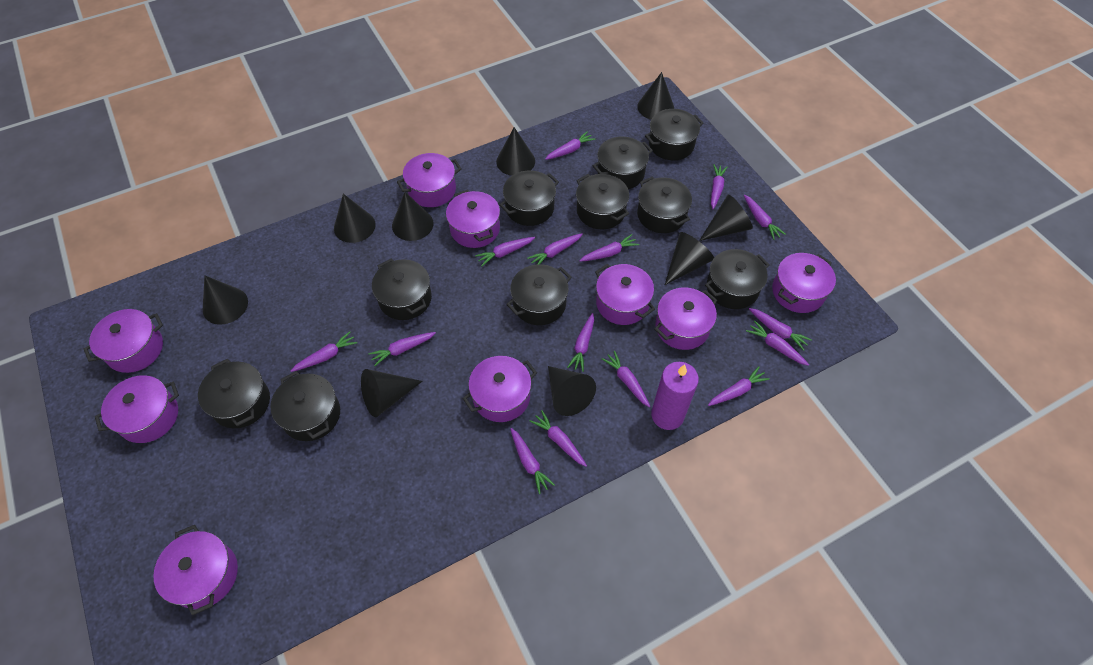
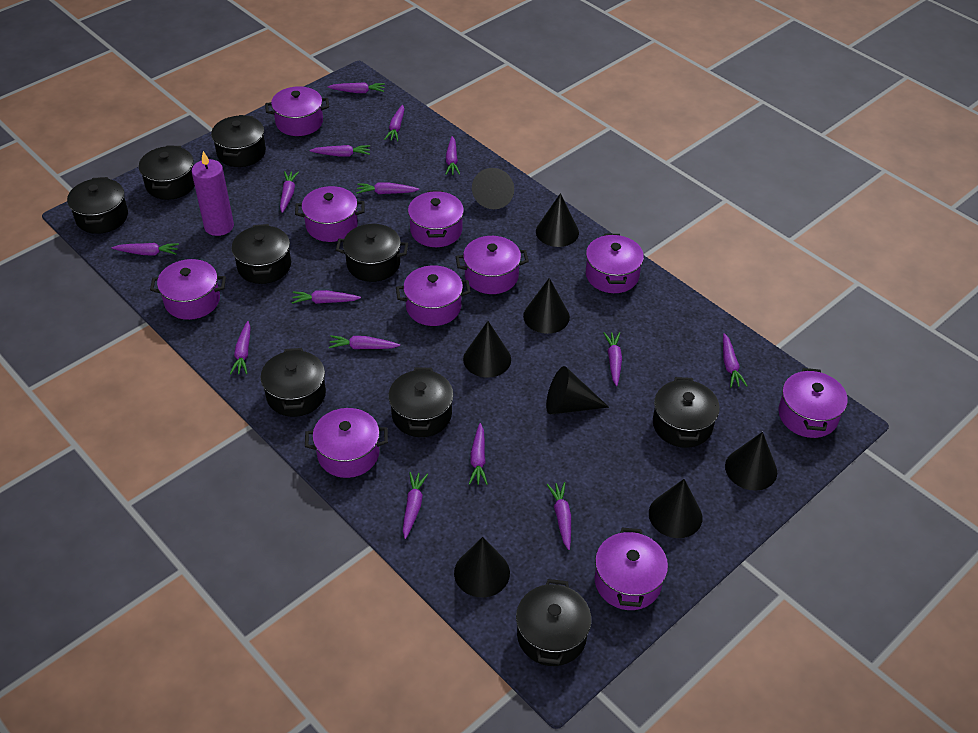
black cone: [203,275,248,325] [334,194,376,243] [361,369,422,417] [392,192,433,241] [496,127,535,176] [548,366,596,416] [637,72,674,119] [665,232,714,285] [699,195,753,241] = 9 -> [454,537,510,598] [463,321,511,378] [472,168,514,209] [523,278,570,334] [536,193,579,247] [546,366,609,414] [649,479,702,538] [725,432,777,491] = 8
black pot: [198,359,270,428] [270,371,340,441] [372,258,432,320] [499,171,559,226] [506,264,572,325] [576,174,629,229] [593,136,653,189] [637,177,692,233] [645,109,703,160] [705,249,770,309] = 10 -> [67,177,128,234] [139,145,195,200] [211,115,266,167] [231,224,291,284] [260,348,326,417] [336,224,408,282] [389,367,453,437] [516,579,591,666] [653,377,720,448] = 9
purple pot: [84,309,163,373] [95,375,179,443] [153,525,238,615] [397,153,462,207] [446,189,500,248] [462,356,537,422] [595,264,655,325] [654,288,717,350] [772,253,836,313] = 9 -> [150,259,226,320] [265,86,329,136] [295,186,364,242] [305,408,388,478] [396,265,471,326] [408,190,464,247] [456,236,529,294] [586,234,644,293] [595,528,668,610] [778,368,848,438] = 10

